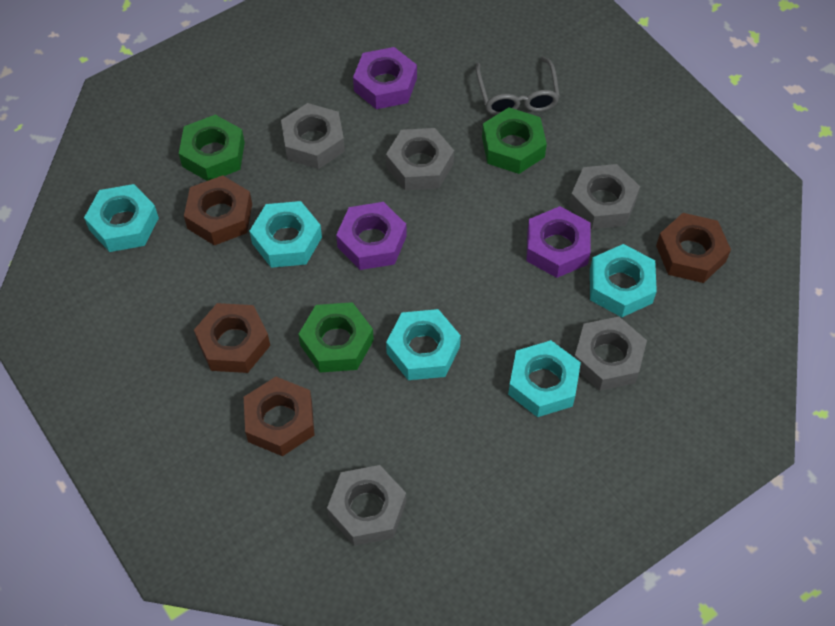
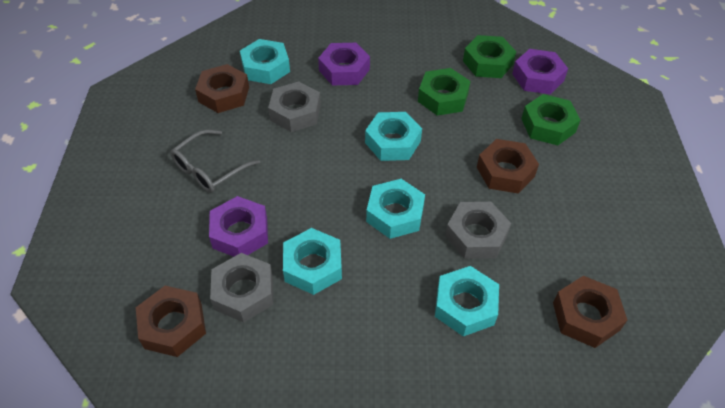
grey nut: [281,103,345,169] [327,465,406,546] [386,128,454,190] [569,164,640,229] [574,317,647,391] = 5 -> [210,253,273,323] [268,81,321,132] [445,202,511,259] = 3

